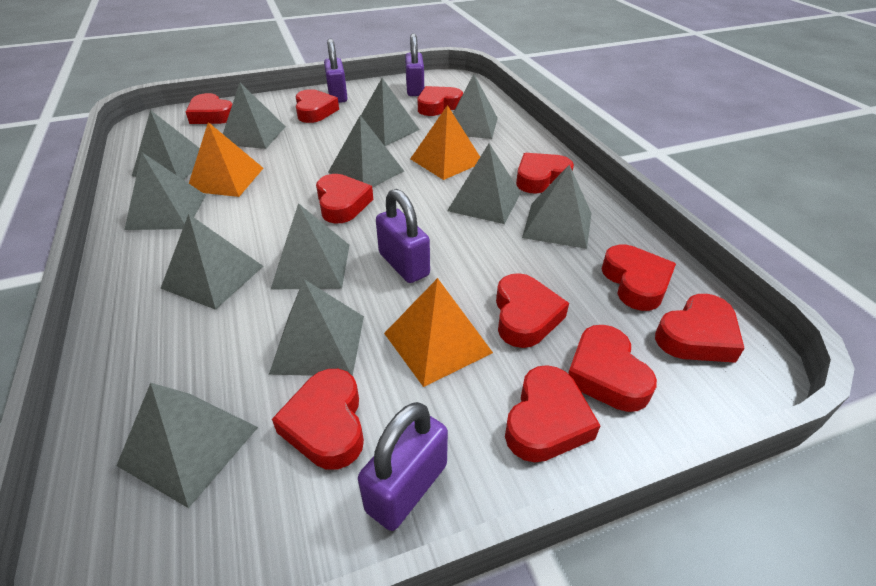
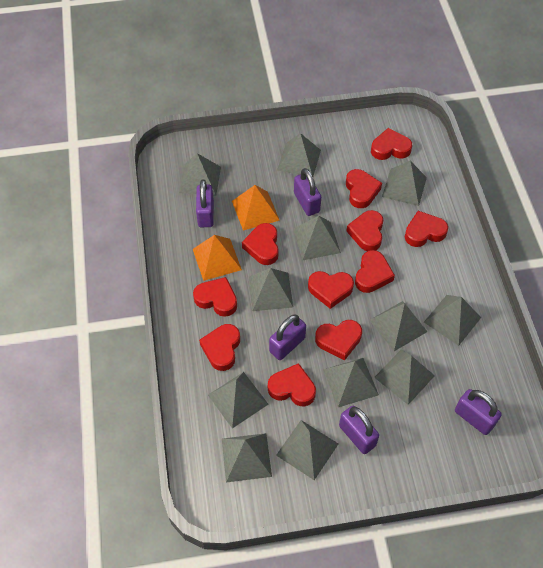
orange pyramid: [189,122,263,197] [384,278,493,387] [410,105,480,180] = 3 -> [193,235,242,281] [232,185,280,231] = 2
purple padlock: [324,39,347,103] [358,402,448,531] [376,189,430,283] [405,33,424,96] = 4 -> [196,179,214,227] [269,315,306,360] [294,168,321,216] [339,406,379,454] [455,389,502,435] = 5

